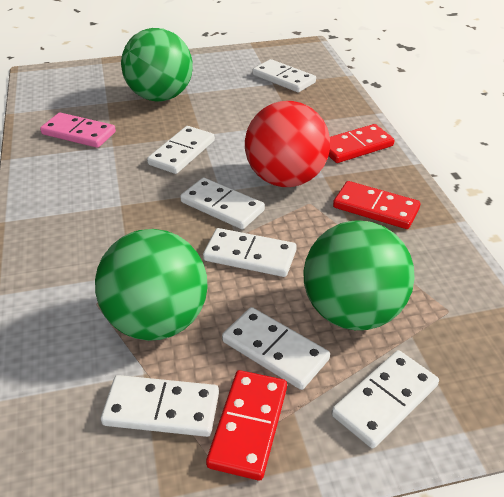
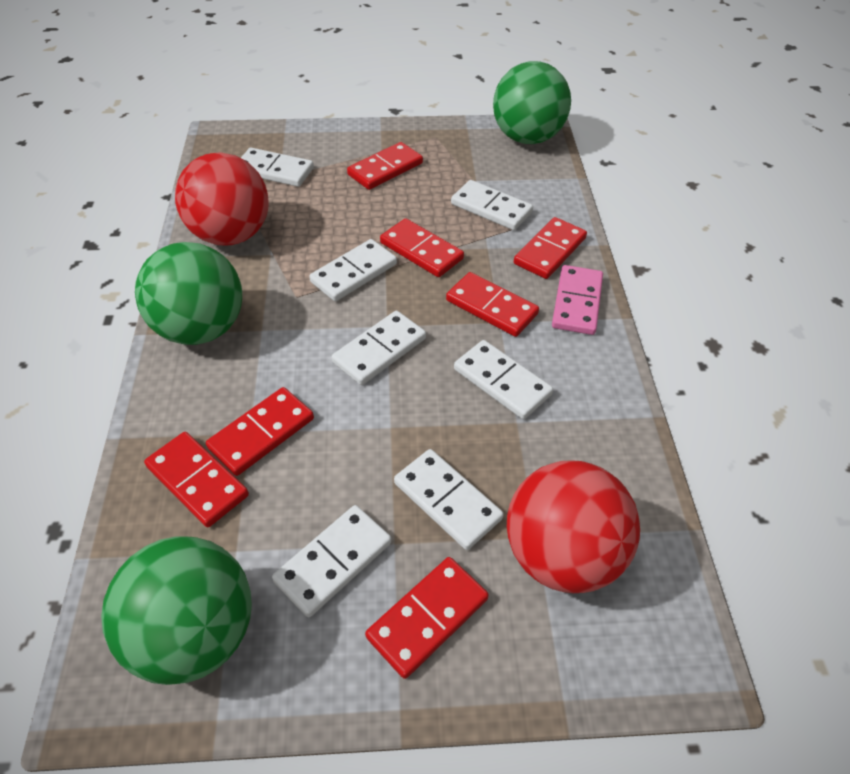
red ball: [245,101,330,187] = 1 -> [175,152,269,246] [507,460,640,593] = 2
red domino: [206,370,287,481] [329,124,395,163] [333,181,420,229] = 3 -> [144,432,249,527] [206,387,314,476] [347,142,423,190] [365,557,489,679] [380,218,464,277] [446,272,539,337] [514,217,587,279] = 7

